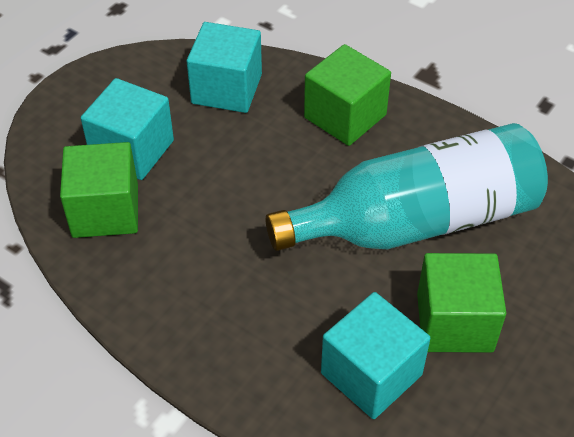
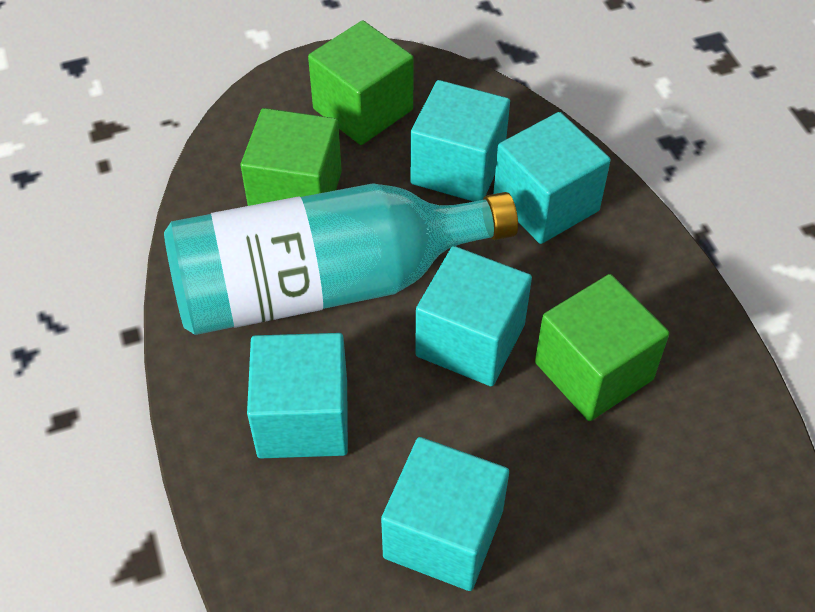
turquoise cube: [81,78,174,180] [187,22,262,113] [321,292,430,419] = 3 -> [247,333,348,458] [381,437,509,591] [410,80,510,202] [415,246,532,386] [493,112,611,244] = 5

